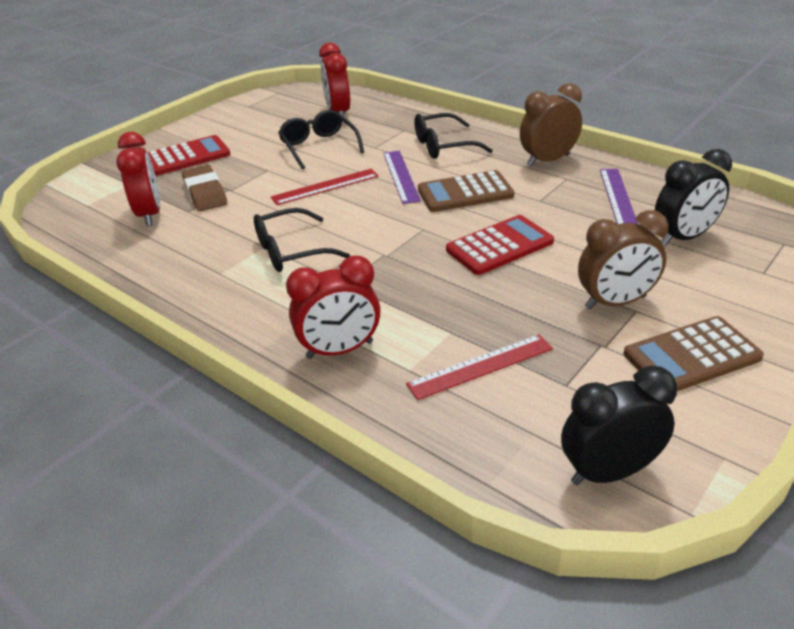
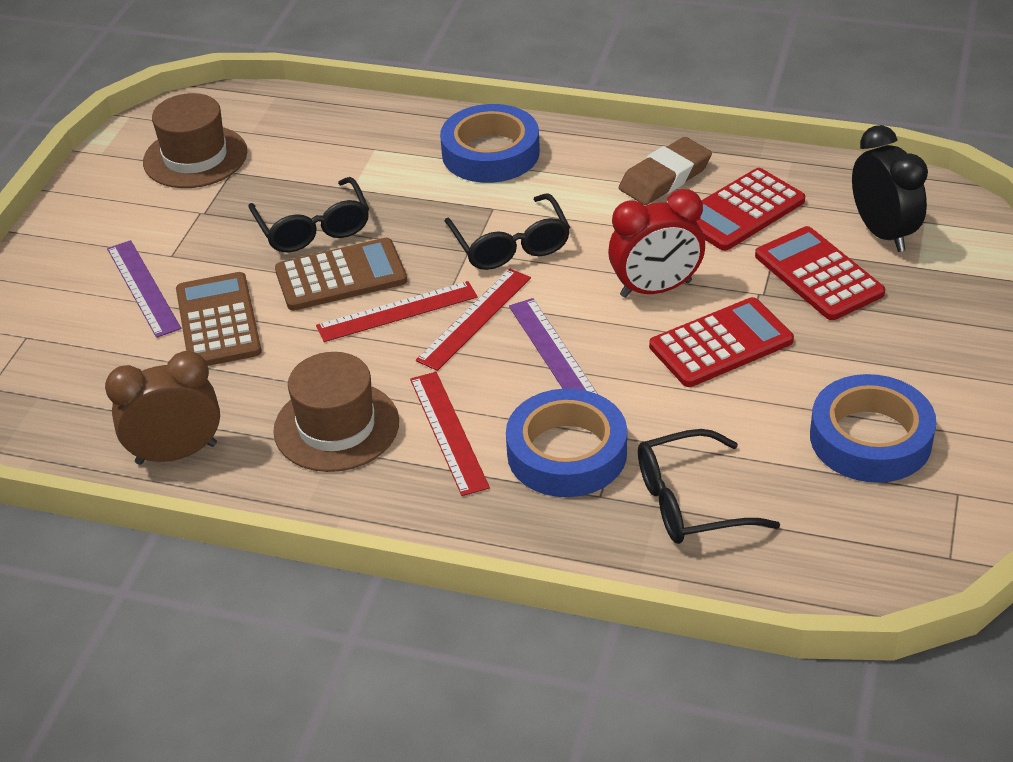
black clock: [561,365,677,485] [655,149,732,246] = 2 -> [852,125,928,252] = 1
blue tape: none = 0 -> [440,104,540,183] [506,389,627,497] [810,374,936,483] = 3
brown clock: [520,83,582,166] [578,210,669,309] = 2 -> [105,351,220,465] = 1
brown hat: none = 0 -> [143,93,247,188] [273,352,399,472] = 2
red calculator: [147,135,230,175] [446,215,554,275] = 2 -> [649,297,794,387] [696,168,805,251] [755,226,885,320] = 3
red clock: [116,132,160,226] [286,256,380,359] [319,43,350,117] = 3 -> [608,189,705,298] = 1
red ruler: [271,169,379,205] [406,334,553,400] = 2 -> [316,281,477,342] [410,372,490,496] [416,269,531,371] = 3

